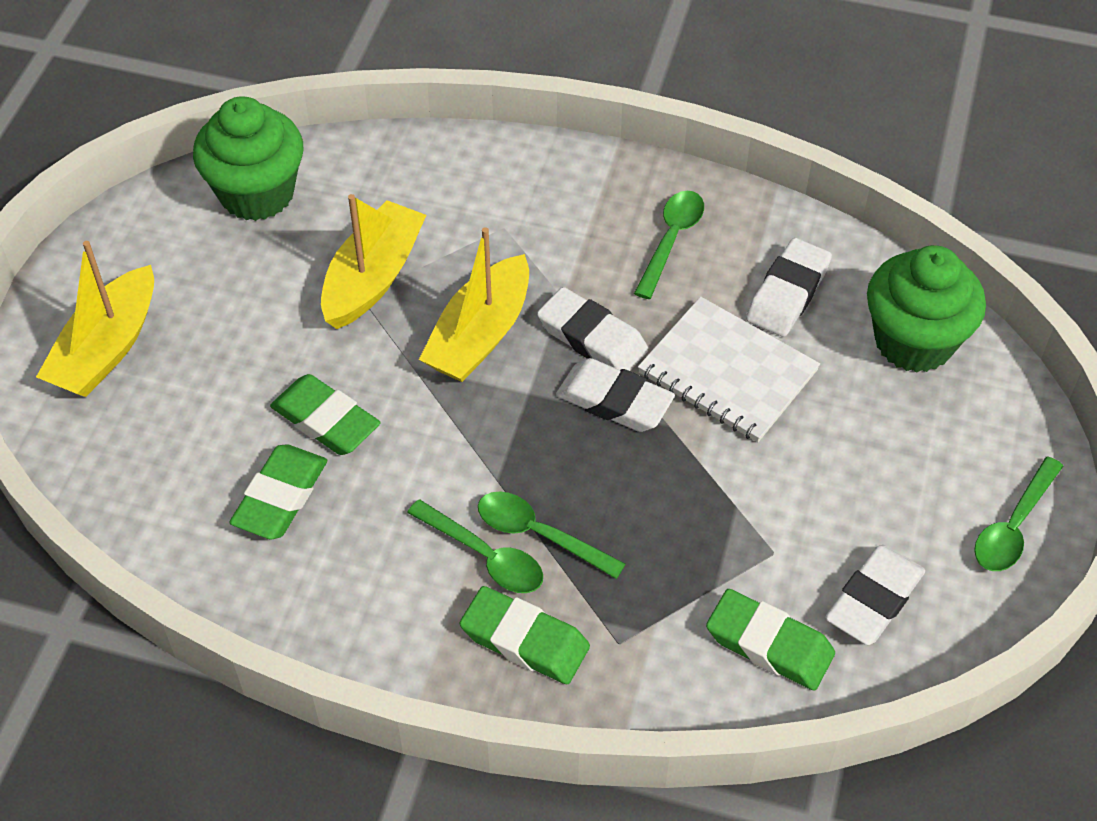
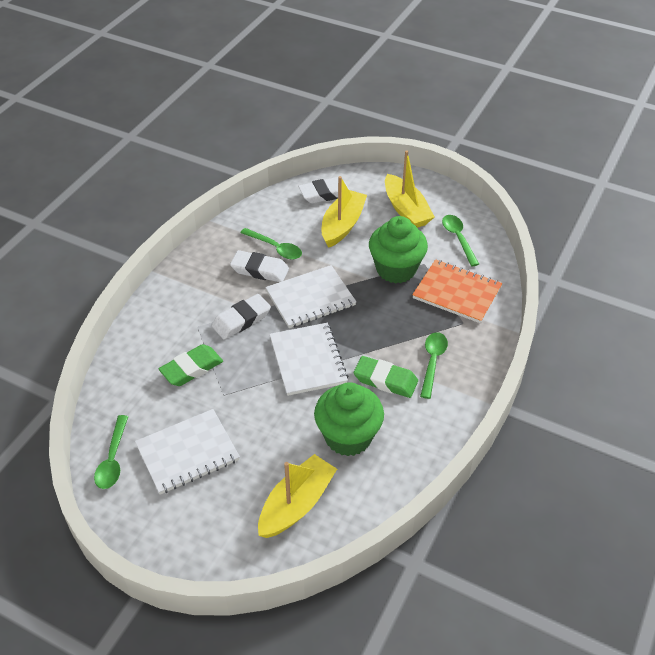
green eraser: [229,444,327,540] [270,374,380,455] [460,586,590,684] [706,589,835,690] = 4 -> [159,344,223,386] [354,356,418,398] = 2
orange notebook: none = 0 -> [412,259,502,323] = 1
white eraser: [537,287,648,371] [556,358,675,432] [746,238,832,337] [825,545,925,645] = 4 -> [212,294,271,339] [230,250,289,282] [298,177,350,203] = 3
white notebook: [638,297,820,442] = 1 -> [135,409,240,495] [265,265,356,328] [270,323,348,396] = 3

